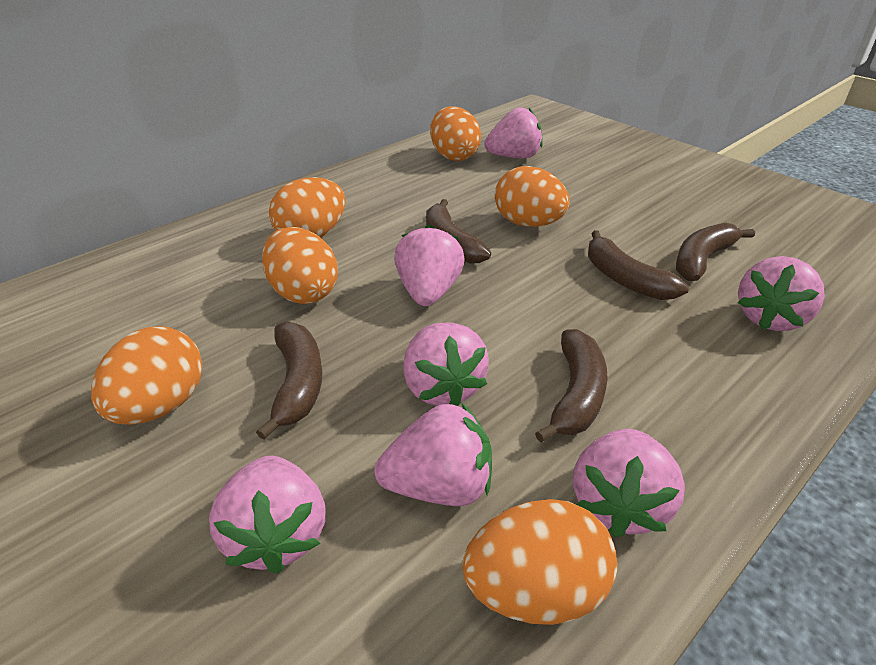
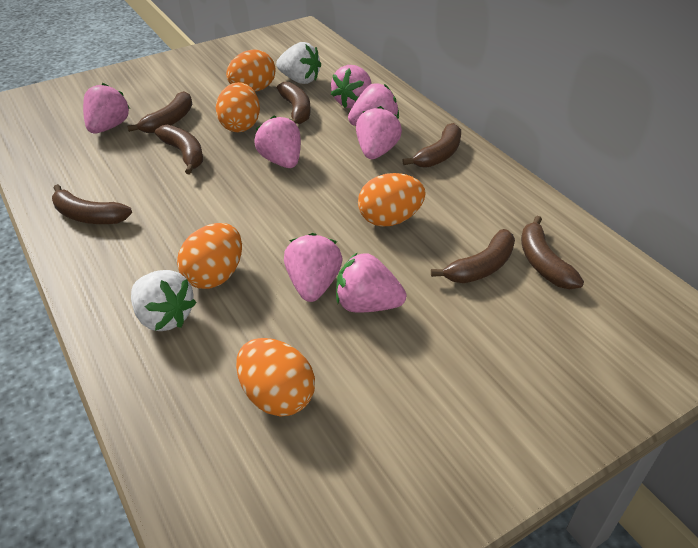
brown banana: [256,322,322,440] [426,199,491,263] [535,329,608,443] [588,230,689,300] [676,222,755,281] = 5 -> [52,184,132,224] [127,91,192,133] [155,125,203,174] [277,82,311,124] [402,123,461,168] [431,229,515,283] [521,216,584,289] = 7
orange egg: [91,326,203,425] [262,227,338,304] [269,177,345,237] [430,106,481,161] [462,499,617,625] [495,166,569,227] = 6 -> [177,223,242,289] [216,82,260,132] [226,50,276,91] [236,338,315,417] [358,173,426,227] = 5
white strawberry: none = 0 -> [131,270,197,331] [276,42,321,84] = 2

